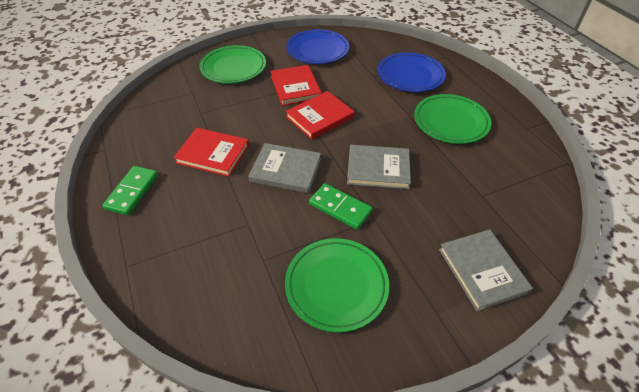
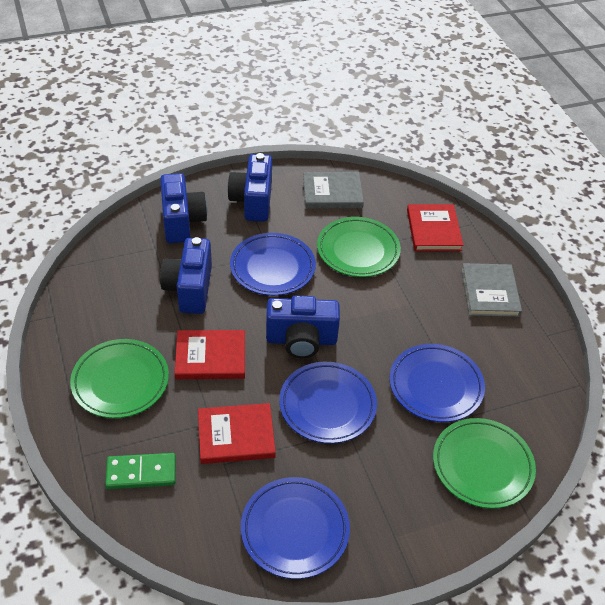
blue camera: none = 0 -> [160,173,207,243] [160,237,212,314] [227,153,272,222] [266,296,340,358] = 4
blue plate: [286,29,349,64] [378,52,446,92] = 2 -> [230,233,316,296] [241,477,350,579] [279,362,377,444] [389,344,485,422] = 4
green domino: [102,166,158,215] [309,183,373,230] = 2 -> [105,453,176,489] = 1
grey book: [248,143,321,193] [347,145,411,189] [439,229,533,311] = 3 -> [303,172,364,208] [461,263,522,317] = 2

